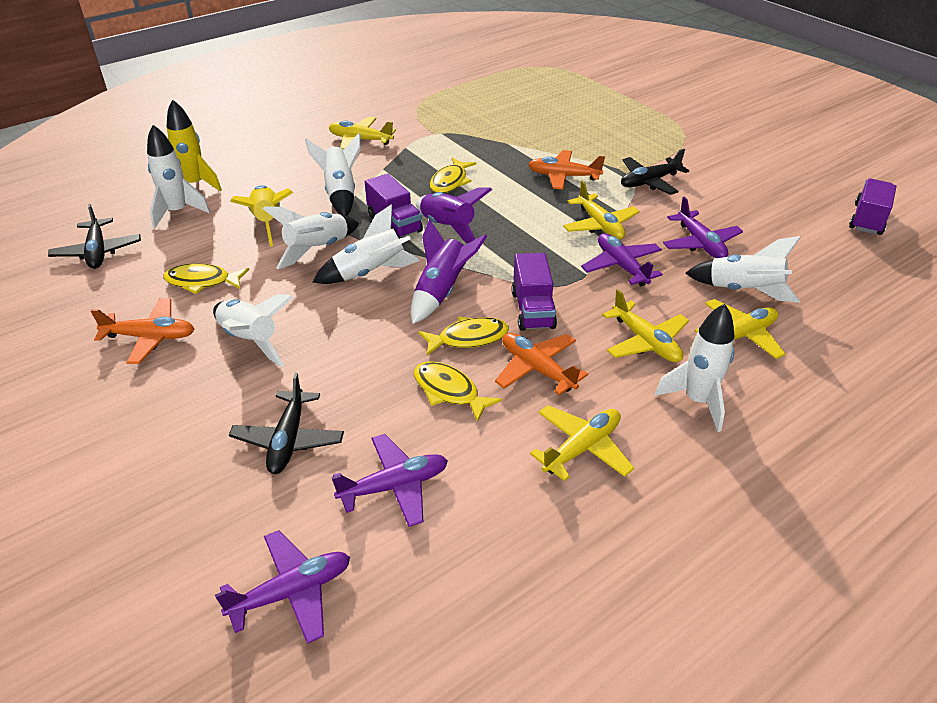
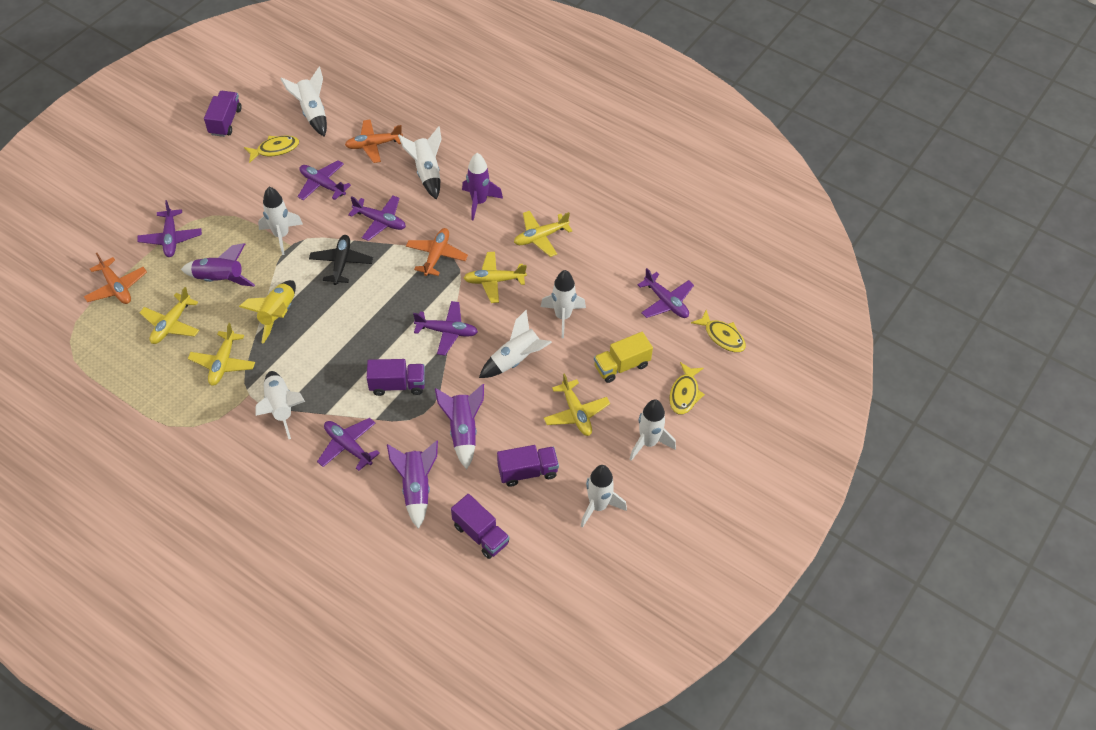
black plane: [48,204,141,269] [229,373,344,474] [621,149,689,195] = 3 -> [309,235,373,285] = 1
purple plane: [215,530,350,644] [331,434,448,527] [581,233,663,286] [663,197,743,258] = 4 -> [137,200,202,257] [298,160,351,200] [317,418,380,471] [348,196,406,241] [413,301,478,356] [638,268,694,318] = 6
purple rocket: [411,219,487,324] [416,187,492,244] = 2 -> [181,243,255,287] [387,440,438,529] [435,384,484,469] [462,153,503,221] = 4
purple truck: [365,174,423,238] [511,253,557,331] [849,179,896,235] = 3 -> [204,91,242,137] [367,359,425,396] [451,494,510,559] [497,445,559,487] = 4
white rocket: [147,125,210,228] [213,294,293,367] [263,207,359,269] [305,133,361,216] [313,204,420,284] [655,304,734,432] [685,236,801,303] = 7 -> [255,371,305,440] [258,187,303,255] [280,67,327,137] [398,126,442,200] [479,310,552,378] [541,270,586,338] [581,465,627,528] [629,399,676,461] = 8
yellow fish: [163,263,249,294] [414,361,502,423] [418,316,509,355] [430,157,477,193] = 4 -> [244,135,299,163] [669,362,705,414] [691,310,746,352] = 3
yellow rocket: [167,99,222,191] [230,185,293,247] = 2 -> [239,280,296,344] = 1
yellow truck: none = 0 -> [594,332,653,383] = 1

